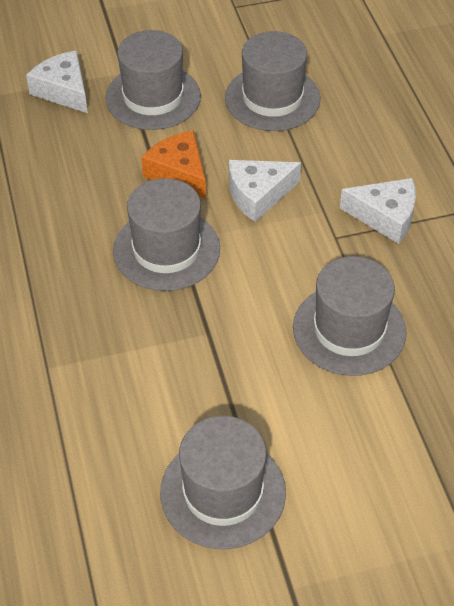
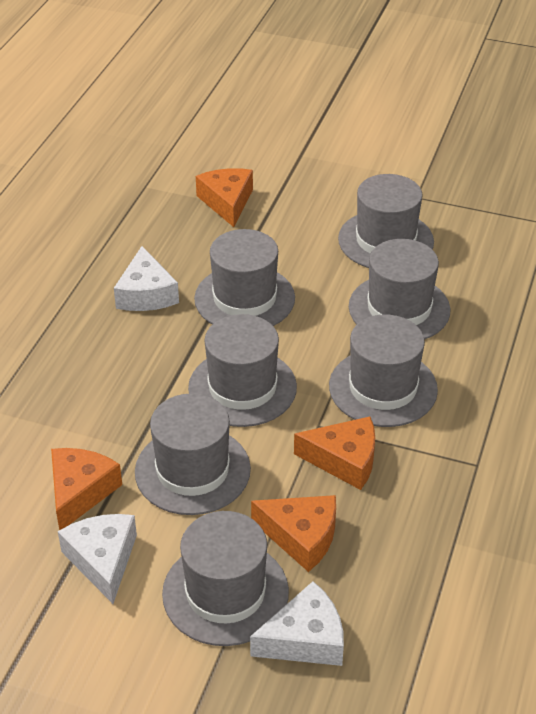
grey hat: [105,30,201,130] [113,178,220,291] [160,416,286,549] [225,31,320,131] [293,256,407,376] = 5 -> [135,393,251,515] [162,511,289,646] [188,314,297,427] [194,229,295,326] [329,314,438,427] [338,174,434,268] [349,239,450,340] = 7
orange cheese: [141,130,206,199] = 1 -> [51,448,122,530] [196,168,253,227] [251,495,336,572] [294,416,375,490] = 4

